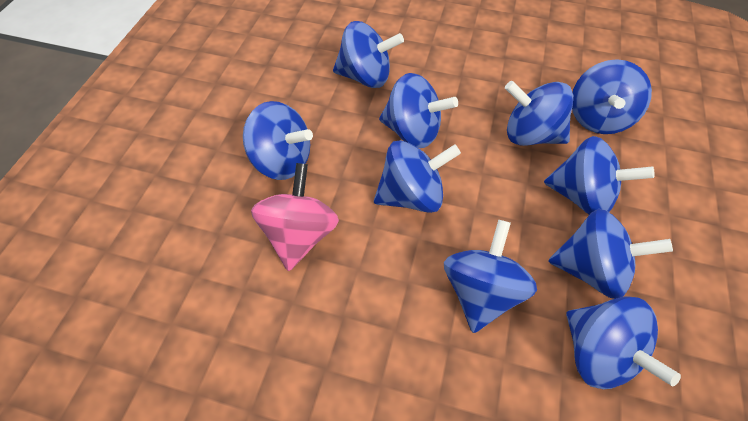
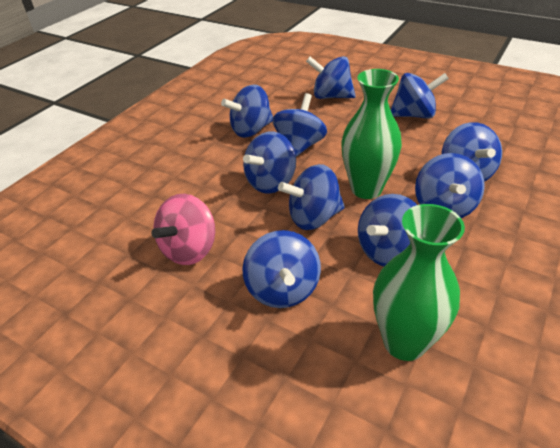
green vase: none = 0 -> [341,69,402,199] [373,204,465,361] = 2

